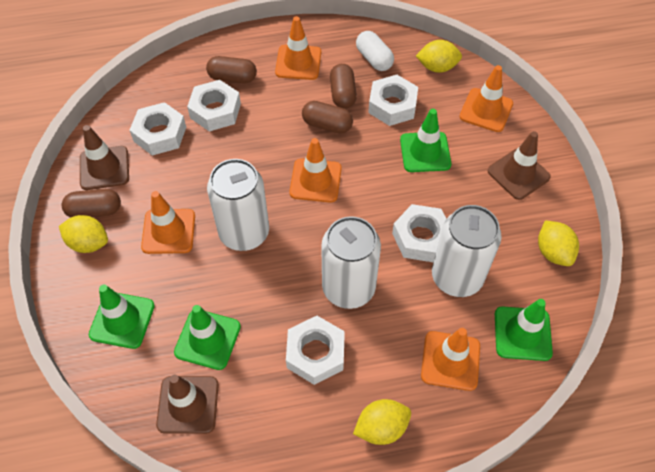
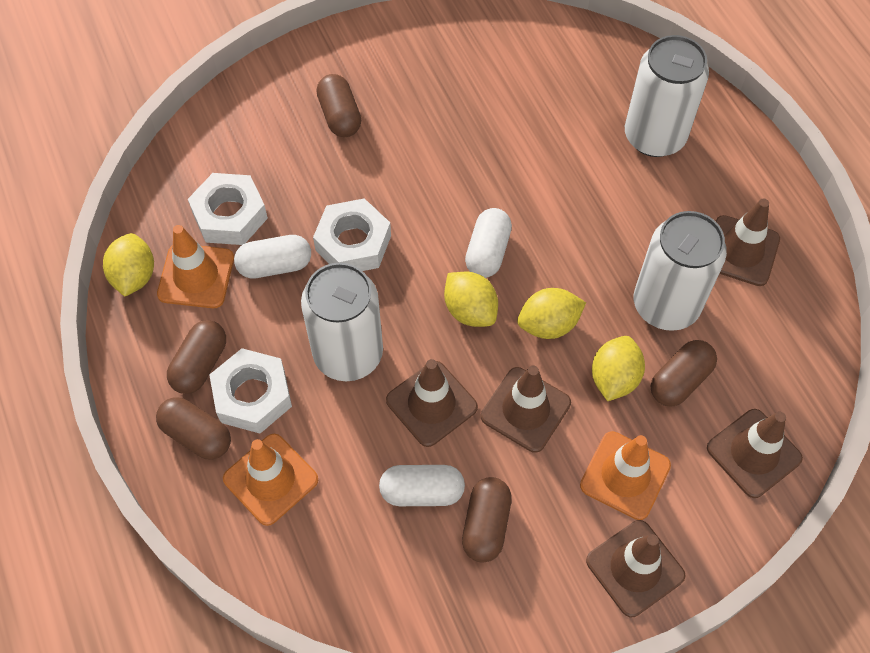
brown capsule: [62,189,121,218] [206,56,257,83] [302,101,353,134] [330,64,357,109] = 4 -> [156,397,231,460] [167,320,226,394] [316,74,361,137] [462,477,512,563] [651,340,717,406] = 5
brown traffic cone: [80,125,129,190] [156,375,219,434] [488,131,551,200] = 3 -> [386,359,478,447] [481,366,571,453] [586,520,686,617] [707,409,803,498] [716,198,780,286] = 5
green traffic cone: [89,284,155,349] [174,305,241,370] [400,109,451,172] [495,299,553,361] = 4 -> none = 0
orange traffic cone: [141,191,195,254] [275,16,321,80] [289,138,342,203] [421,328,480,391] [459,65,513,132] = 5 -> [157,225,234,308] [223,434,318,526] [580,431,671,520] = 3
white capsule: [356,31,394,71] = 1 -> [234,235,311,279] [379,465,465,506] [465,208,512,278] = 3
white nut: [130,102,186,156] [187,80,241,132] [286,316,345,385] [368,75,418,126] [392,204,446,262] = 5 -> [188,173,268,245] [209,348,292,433] [313,198,391,271] = 3

